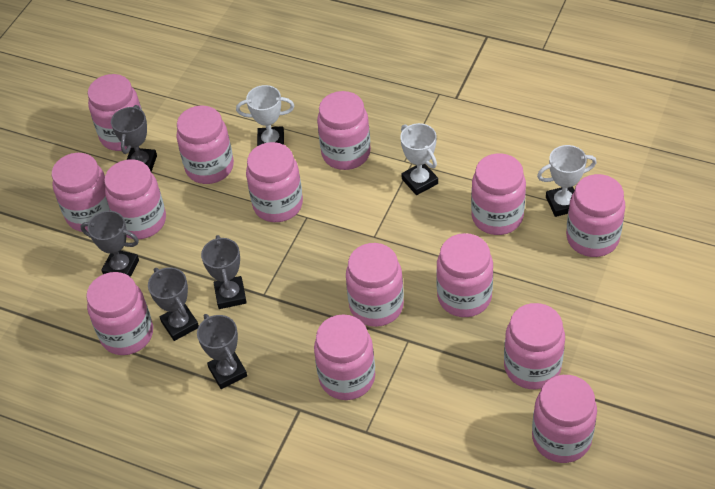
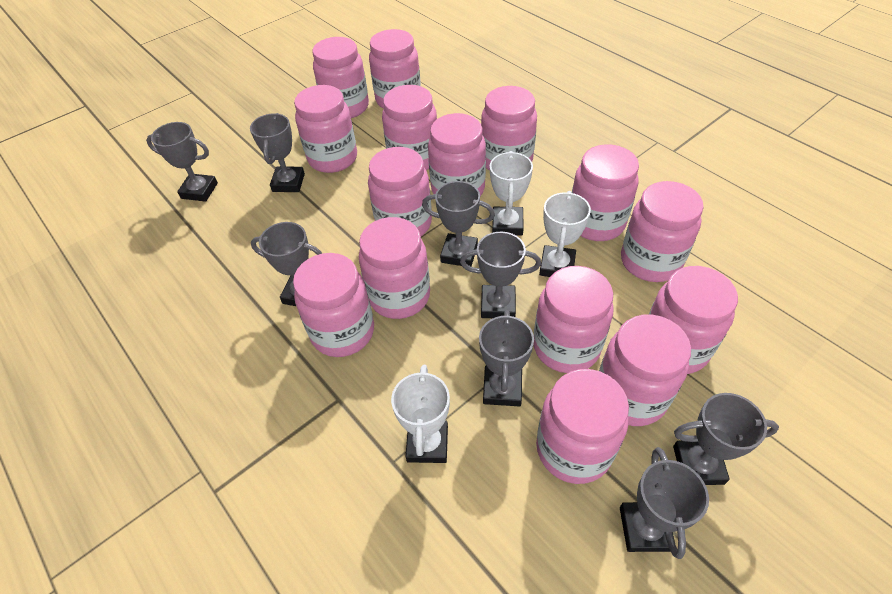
grey trophy: [81,211,139,277] [111,105,157,172] [148,267,199,341] [197,314,247,389] [201,235,247,309] = 5 -> [146,122,218,202] [250,113,305,192] [251,222,322,306] [422,181,495,267] [460,232,541,318] [479,310,534,406] [620,447,709,559] [673,393,779,485] = 8
pink jar: [52,153,110,232] [86,272,153,355] [88,74,142,151] [104,159,166,239] [176,106,234,184] [246,142,303,222] [314,314,375,400] [317,91,371,170] [346,243,404,327] [436,233,493,317] [471,153,526,235] [504,303,565,389] [532,375,597,463] [566,174,625,257] = 14 -> [293,253,374,357] [294,85,357,173] [313,37,369,118] [359,217,430,319] [368,147,432,236] [369,29,421,109] [382,85,437,170] [428,113,486,196] [481,86,537,171] [534,266,614,373] [536,369,629,484] [572,144,639,241] [599,315,691,426] [621,181,704,282] [649,266,738,374] = 15

